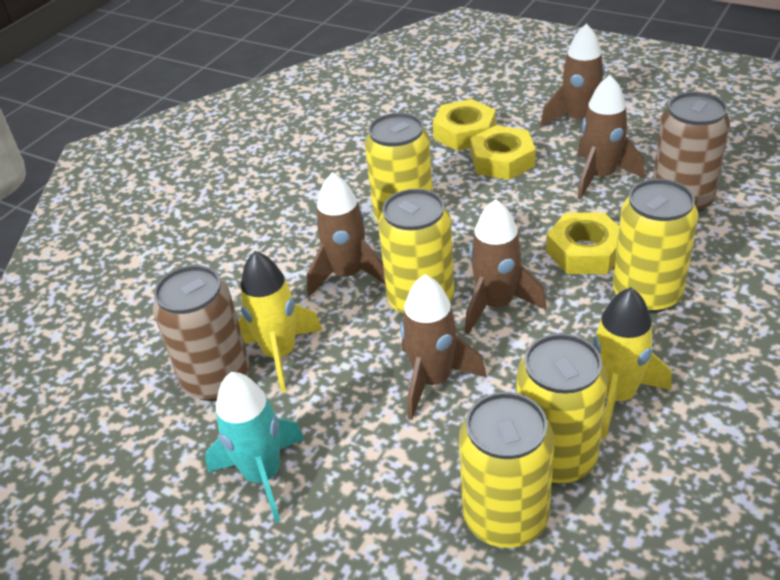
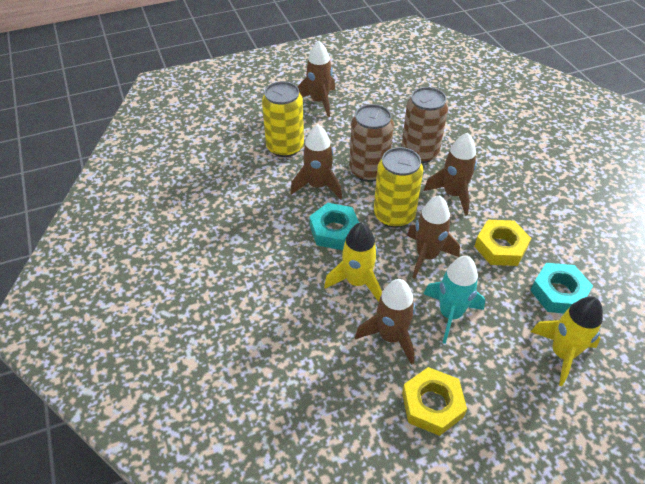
turquoise nut: none = 0 -> [310,203,359,250] [530,263,593,313] = 2
yellow can: [365,113,433,221] [378,189,454,315] [459,392,554,548] [516,333,608,484] [613,179,699,313] = 5 -> [262,81,304,157] [374,147,423,228] = 2
yellow nut: [433,99,496,151] [470,125,536,180] [546,212,619,274] = 3 -> [402,367,467,436] [474,220,531,266] = 2

